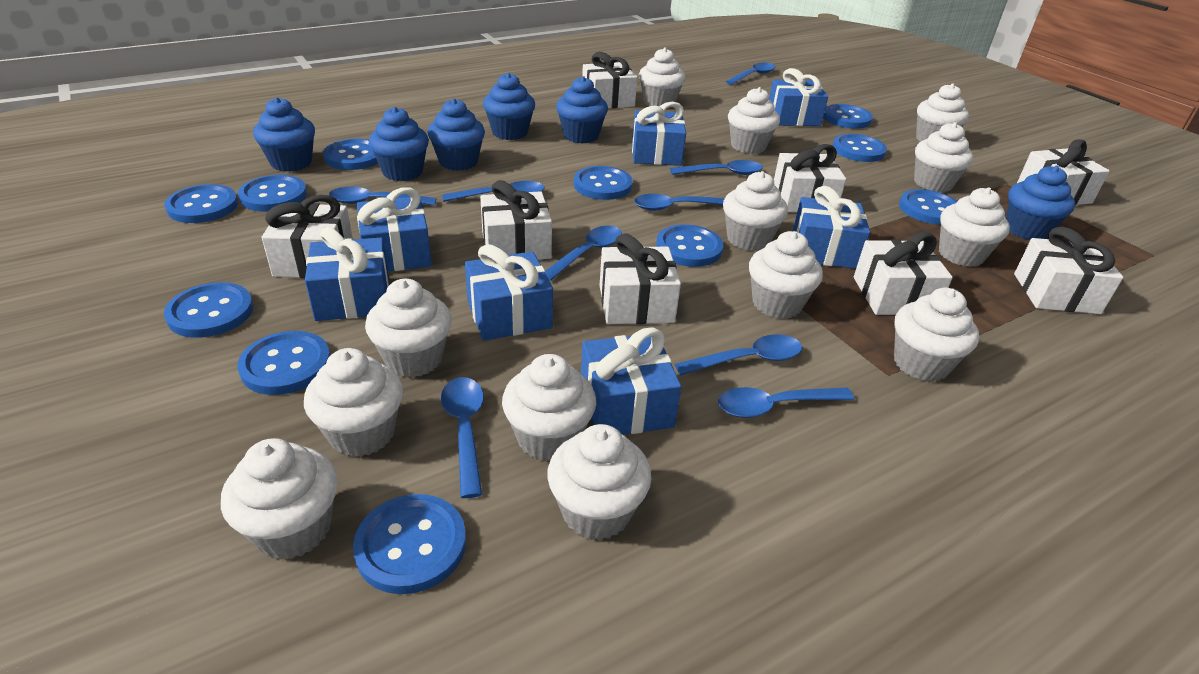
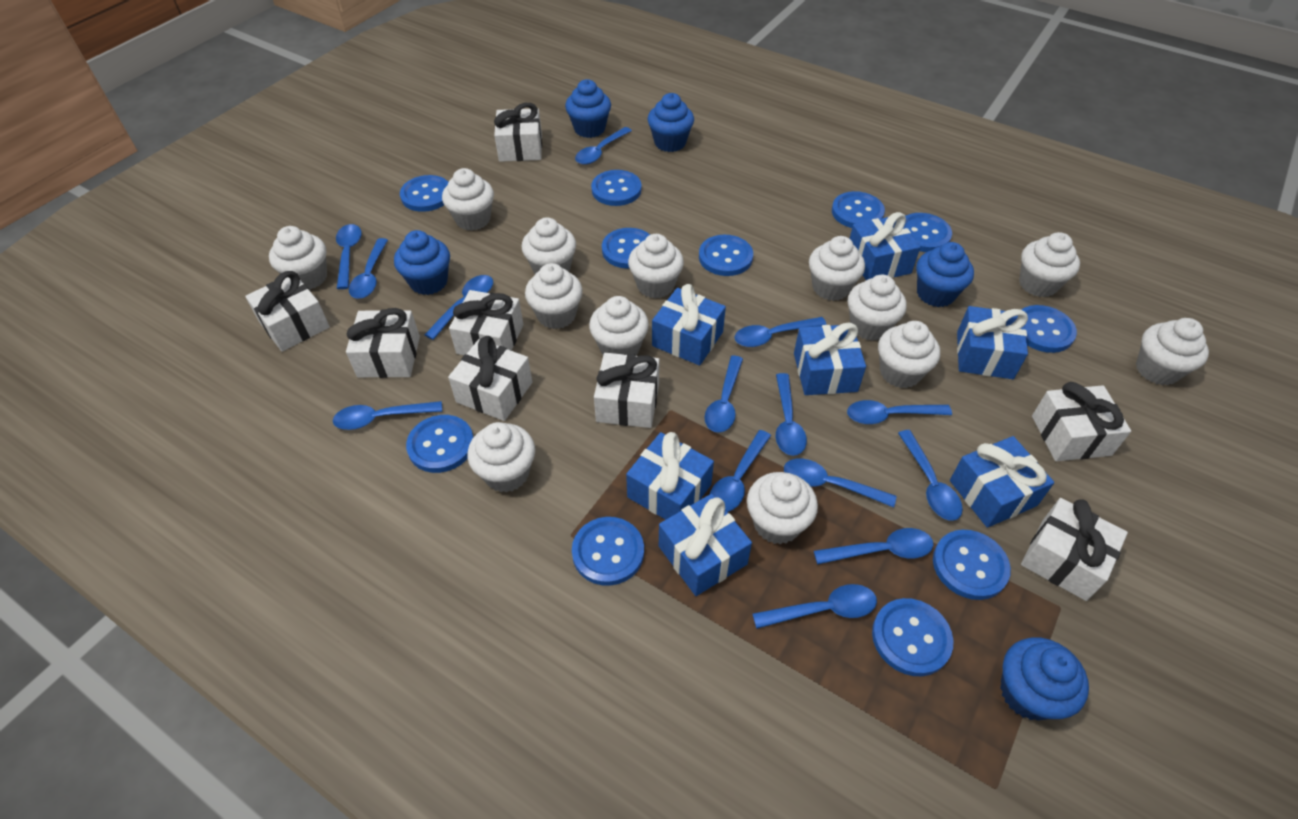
blue cupcake: [253,97,315,172] [369,107,429,181] [428,98,485,171] [483,73,535,140] [556,76,608,144] [1006,166,1075,240] = 6 -> [394,230,450,295] [565,79,611,138] [648,93,694,152] [916,242,974,307] [1000,637,1089,720] = 5
blue spoon: [329,187,437,206] [441,377,484,498] [442,181,544,202] [545,225,622,281] [634,194,725,211] [670,160,763,175] [675,334,802,375] [718,387,854,418] [726,63,775,85] = 9 -> [333,401,442,430] [336,224,362,289] [349,238,388,299] [425,275,493,340] [575,127,632,165] [705,356,743,432] [710,430,771,512] [734,317,827,347] [752,584,877,629] [776,373,807,456] [784,459,896,507] [814,528,933,565] [847,400,952,424] [898,430,963,521] = 14

